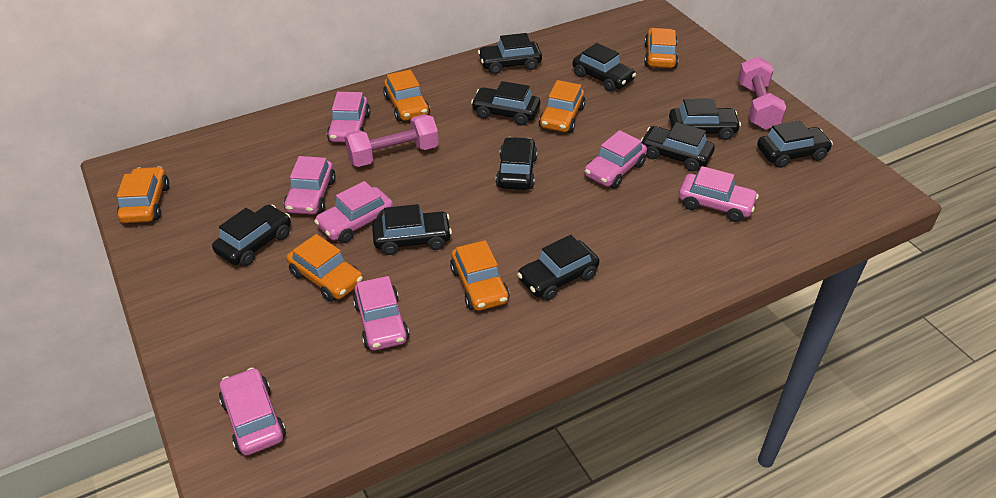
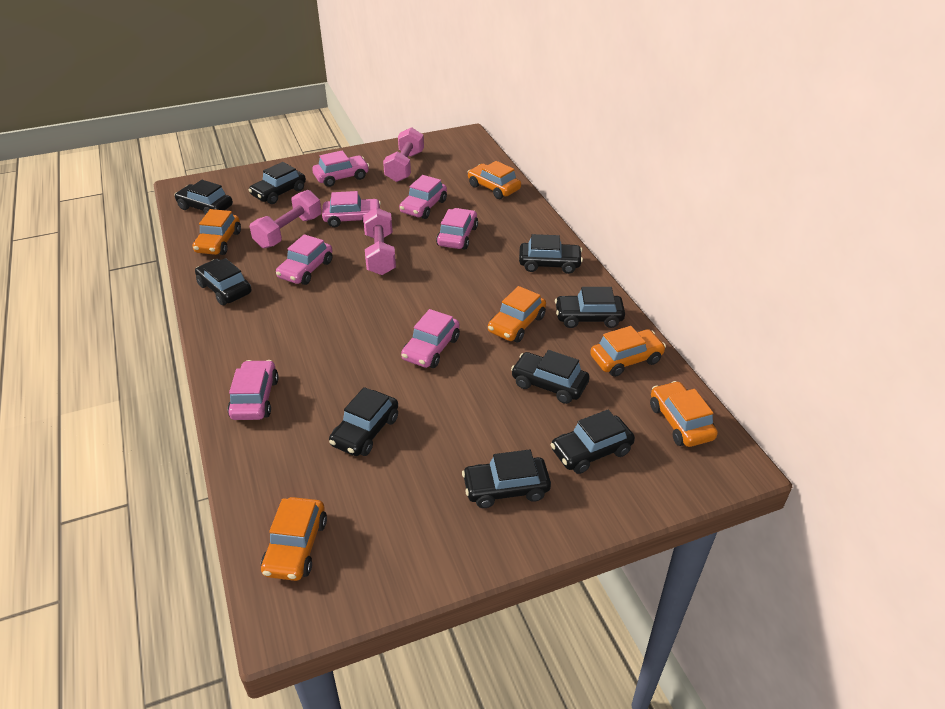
black car: [212,205,291,266] [372,204,452,255] [471,81,540,126] [478,33,542,74] [496,137,537,190] [517,235,599,300] [573,43,636,92] [641,122,715,171] [669,99,741,140] [757,121,833,168] = 10 -> [174,180,233,215] [195,258,252,305] [249,162,306,204] [329,387,398,456] [462,449,551,508] [511,350,590,404] [519,234,583,274] [551,409,635,474] [555,287,625,328] = 9
pink dumbbell: [344,114,439,167] [738,57,786,130] = 2 -> [250,190,322,248] [363,207,396,275] [383,127,424,182] = 3

